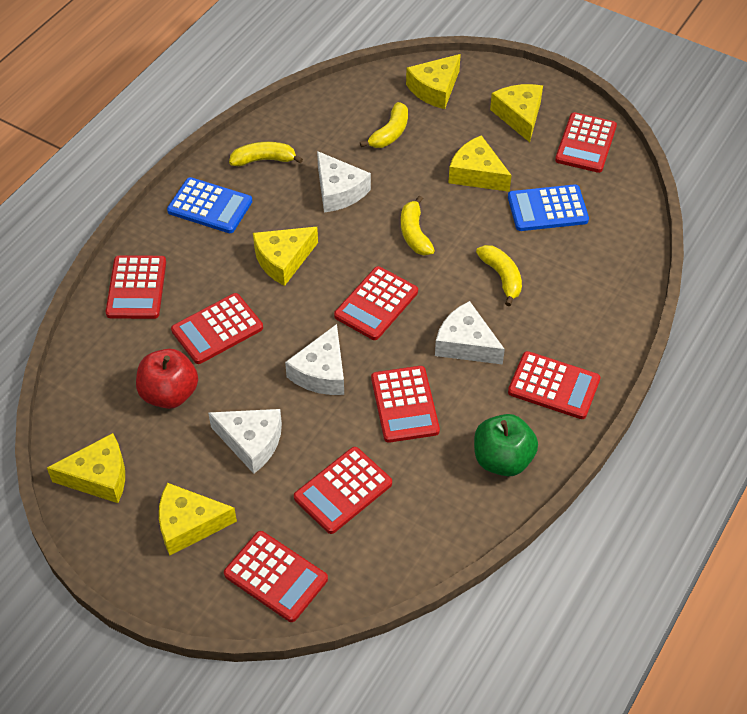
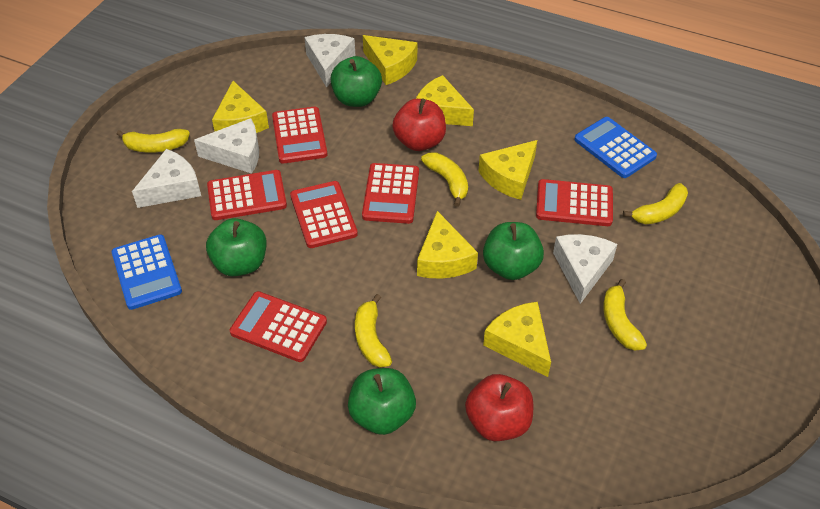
green apple: [474,414,538,476] = 1 -> [206,218,267,276] [330,56,382,107] [348,368,416,435] [483,222,544,280] = 4
red apple: [136,349,198,409] = 1 -> [392,98,446,151] [465,374,533,441] = 2
red calculator: [106,255,166,319] [171,293,263,364] [224,531,328,622] [294,447,392,534] [334,266,418,340] [371,366,440,443] [508,351,600,419] [555,112,617,173] = 8 -> [207,170,287,220] [230,291,327,362] [272,107,328,163] [290,181,358,248] [362,163,419,224] [536,179,613,226] = 6
yellow banana: [229,142,303,166] [360,102,408,148] [401,195,435,255] [476,245,522,306] = 4 -> [117,129,190,153] [355,294,392,367] [421,152,468,207] [603,279,647,351] [623,183,688,224] = 5

